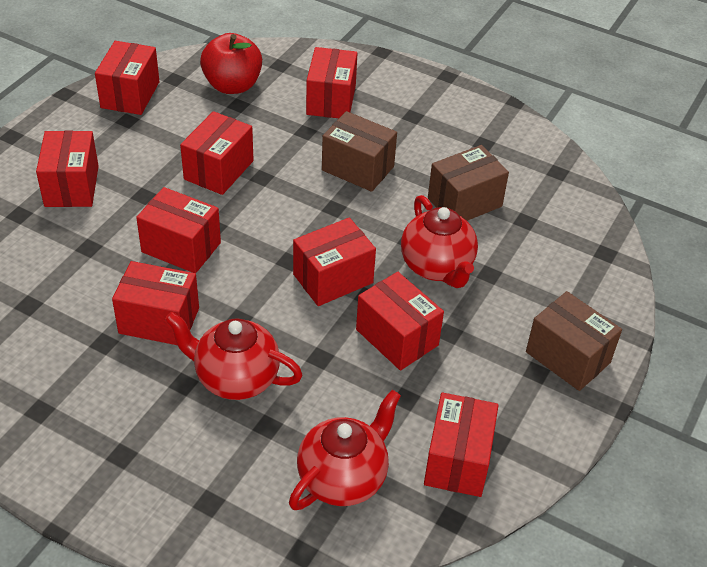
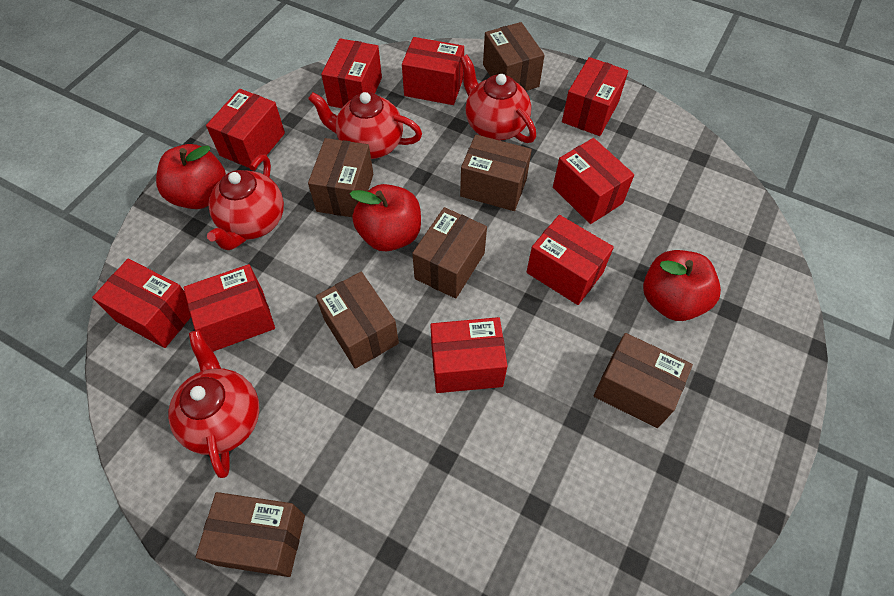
brown box: [322,111,397,192] [428,145,509,221] [526,291,622,391] = 3 -> [196,492,305,577] [308,138,373,217] [316,272,399,369] [412,207,487,299] [460,135,532,211] [483,22,544,91] [594,333,693,428] = 7
red apple: [200,33,262,94] = 1 -> [156,144,226,209] [350,184,421,251] [643,250,721,321] = 3
red teapot: [165,312,302,400] [289,390,401,510] [401,195,478,288] = 3 -> [168,330,259,478] [207,154,284,250] [308,92,422,159] [460,55,536,143] = 4

